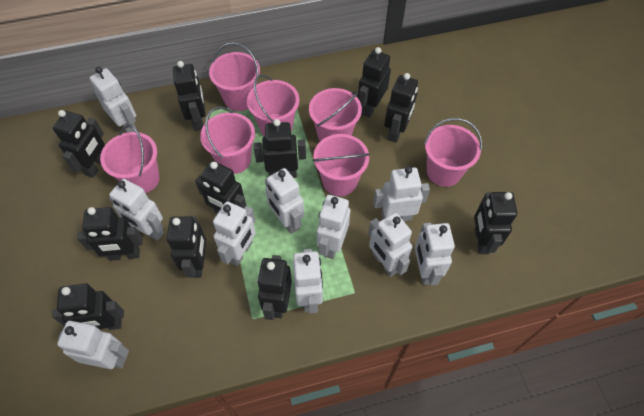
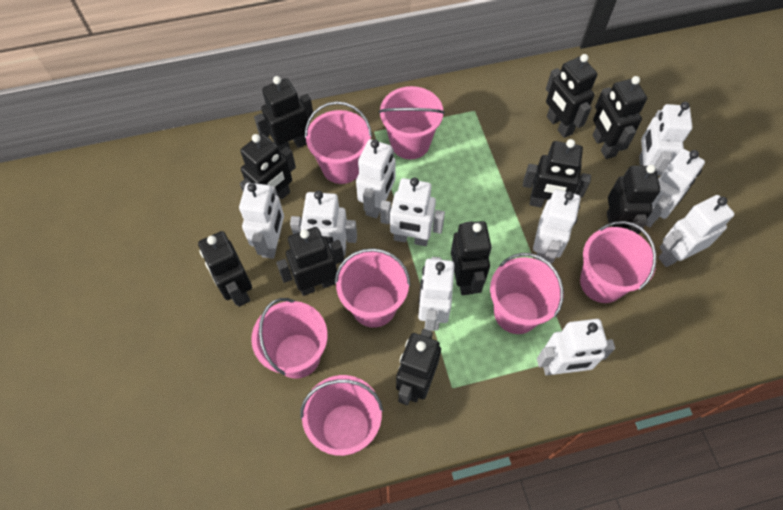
black robot: [52,283,124,330] [53,110,105,178] [77,207,143,261] [167,216,206,278] [173,61,206,131] [195,161,246,213] [254,119,306,178] [257,255,292,320] [358,47,391,118] [384,73,418,143] [474,192,517,254] = 11 -> [198,231,252,307] [240,133,296,199] [254,76,314,151] [276,227,344,296] [396,329,441,405] [451,221,492,295] [523,139,591,208] [546,54,597,138] [593,76,647,159] [607,165,660,234] = 10

